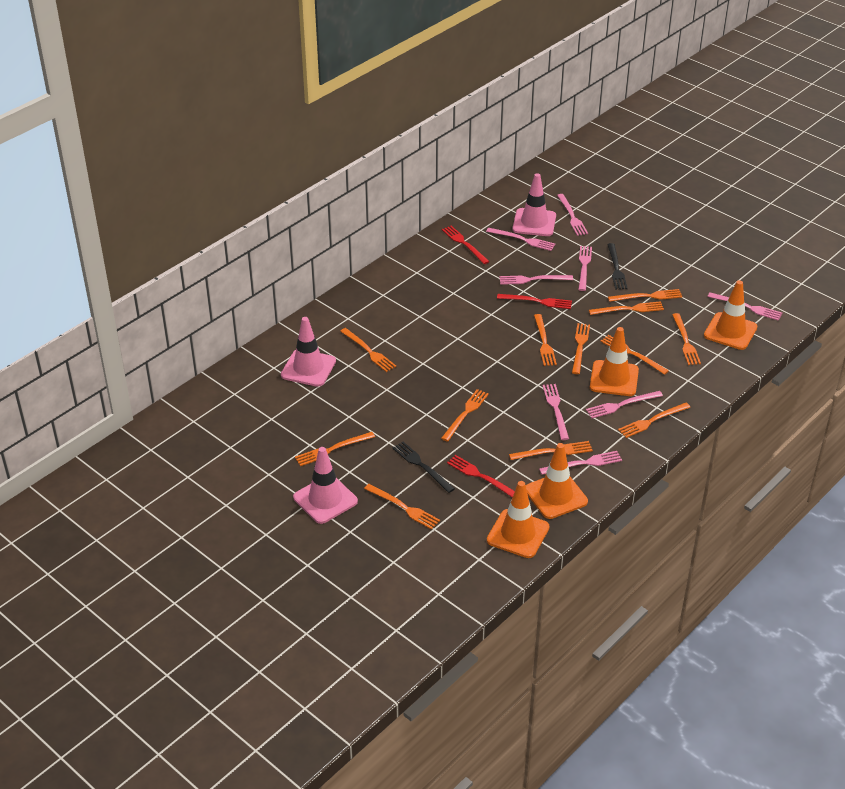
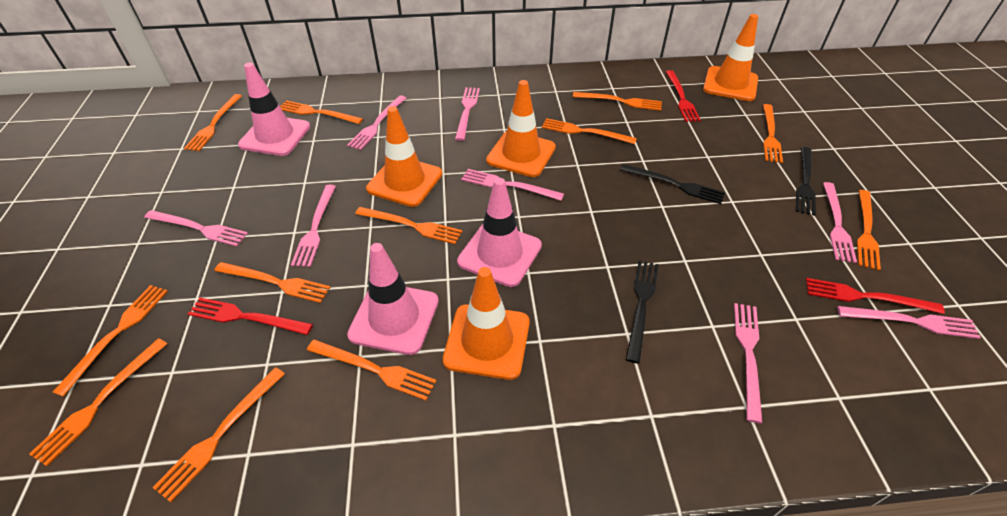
black fork: [392,442,455,493] [607,243,628,289] = 2 -> [620,164,725,204] [626,260,659,364] [796,147,816,216] = 3

